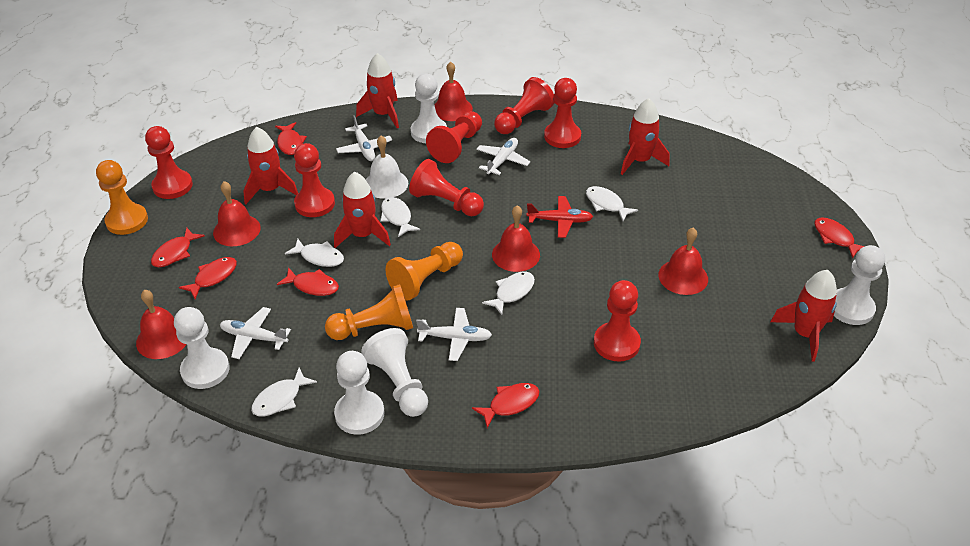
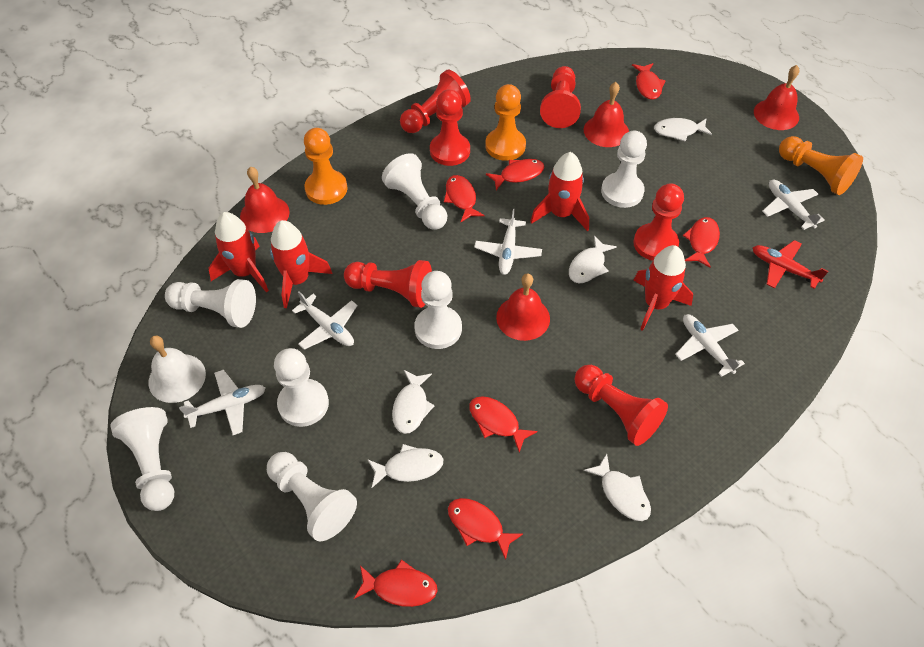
red bell: [136,290,187,359] [213,181,261,246] [434,62,473,121] [492,205,540,272] [658,227,708,295] = 5 -> [240,167,290,233] [496,273,550,341] [584,82,629,147] [754,65,800,130] = 4
red fish: [151,228,205,267] [179,257,237,299] [275,122,307,155] [277,267,339,296] [472,383,539,428] [814,217,865,259] = 6 -> [354,559,438,607] [444,175,485,222] [448,498,523,560] [469,396,538,453] [486,159,544,190] [632,63,666,100] [682,217,720,268] = 7
red pawn: [145,126,193,199] [294,143,335,217] [409,159,484,216] [426,111,482,163] [494,77,554,134] [544,78,581,148] [594,280,641,362] = 7 -> [344,260,432,308] [400,69,471,133] [430,89,470,166] [540,66,581,128] [574,365,668,446] [633,184,684,261] = 6
red rocket: [243,127,298,204] [334,171,391,248] [356,53,399,128] [621,98,669,175] [771,270,837,362] = 5 -> [208,212,269,293] [270,220,332,308] [530,152,589,231] [633,245,693,331] = 4
white pawn: [174,307,230,389] [334,351,385,435] [361,328,428,417] [411,74,447,143] [834,245,885,325] = 5 -> [110,407,174,511] [165,279,256,328] [267,452,357,541] [274,348,329,427] [382,153,447,230] [414,271,462,349] [601,131,647,208] = 7
white plane: [220,307,291,359] [336,115,392,161] [416,308,492,361] [476,138,531,175] = 4 -> [179,370,266,435] [292,291,358,350] [474,209,542,275] [675,314,745,377] [762,180,824,230] = 5

